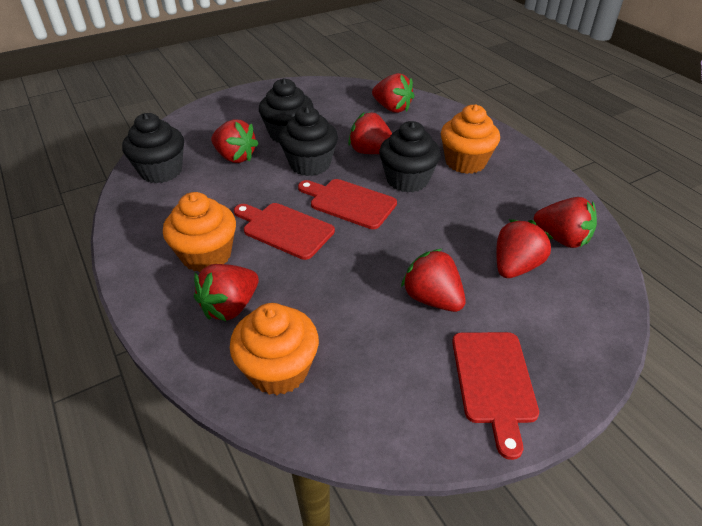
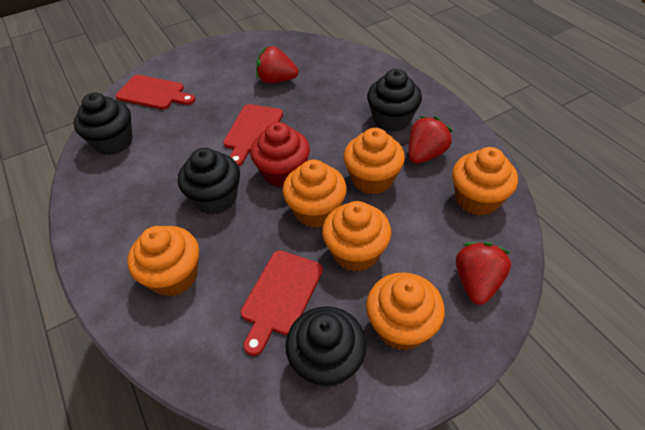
orange cupcake: [163,192,236,272] [230,303,319,395] [441,104,500,174] = 3 -> [127,226,199,297] [282,160,347,228] [322,201,391,272] [344,128,405,195] [366,272,445,350] [452,147,518,216] = 6
red cupcake: none = 0 -> [250,122,310,188] = 1
red strawberry: [194,264,259,322] [211,119,259,163] [348,112,392,154] [372,73,415,113] [401,249,466,312] [496,219,553,278] [534,197,597,248] = 7 -> [256,46,299,83] [408,116,452,164] [456,242,511,305] = 3

